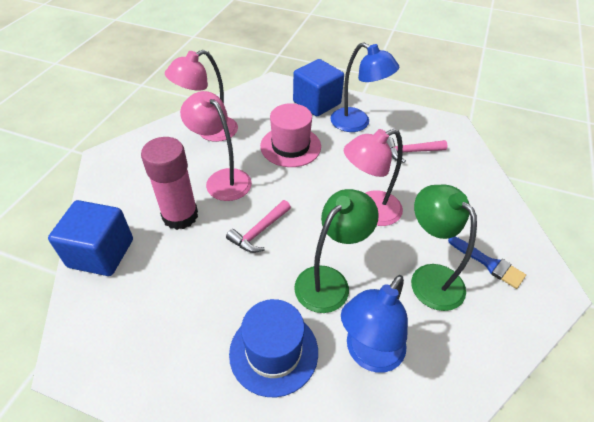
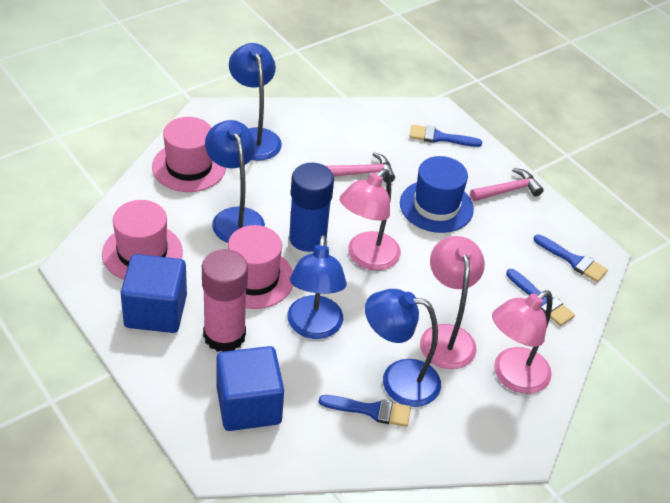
blue brush: [448,237,526,289] = 1 -> [319,395,411,427] [409,124,482,147] [506,269,575,326] [533,234,608,282] = 4
blue glue stick: none = 0 -> [288,163,334,259] = 1
blue lamp: [330,42,399,132] [341,275,408,373] = 2 -> [205,120,265,243] [229,43,282,161] [287,235,347,339] [365,289,441,407] = 4
green lamp: [294,189,379,313] [411,185,477,311] = 2 -> none = 0
pink hat: [260,103,321,167] = 1 -> [102,200,183,280] [152,117,226,192] [228,225,293,309] = 3

